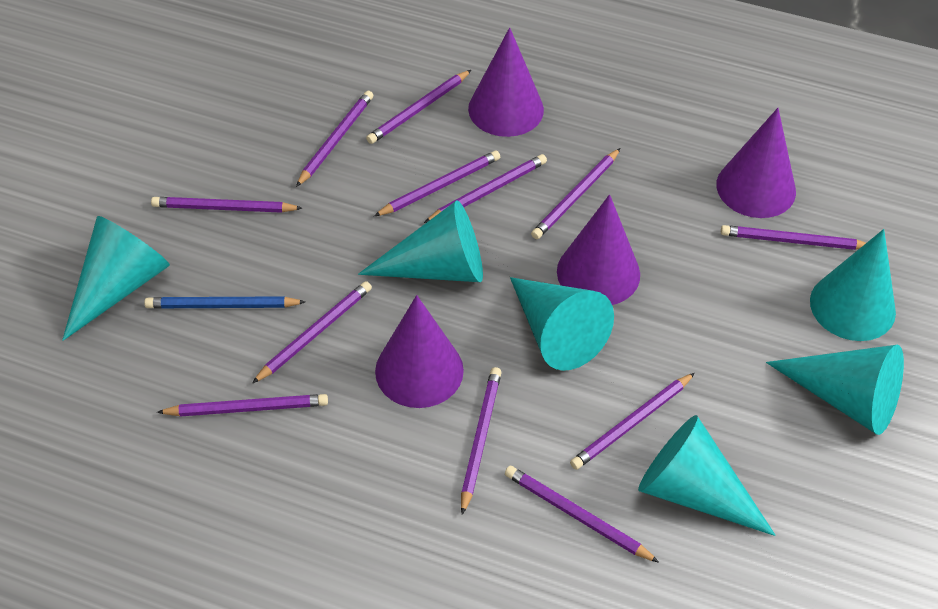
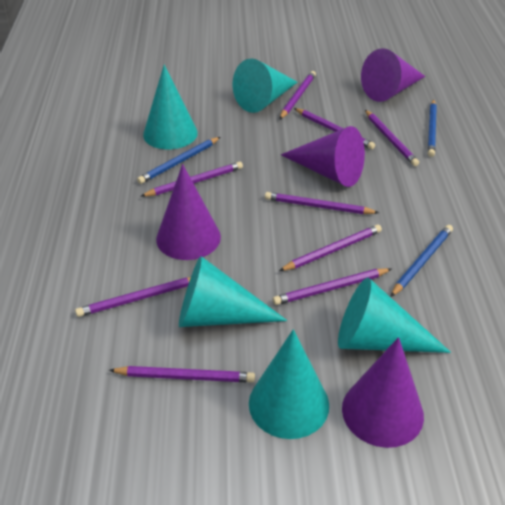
blue pencil: [144,296,305,308] = 1 -> [137,137,220,184] [390,225,453,297] [428,99,437,157] = 3
purple pencil: [151,197,302,213] [157,394,328,417] [252,281,372,384] [296,91,373,187] [366,70,471,144] [374,150,500,216] [424,154,547,223] [461,367,502,515] [505,466,659,563] [531,148,620,239] [570,373,695,470] [721,225,866,250] = 12 -> [75,277,191,317] [109,366,255,383] [140,162,243,197] [265,192,379,214] [273,268,392,305] [279,224,382,271] [280,71,316,119] [294,108,375,149] [365,110,419,166] = 9
turquoise cone: [62,216,170,341] [358,201,483,282] [510,277,614,371] [638,415,776,536] [766,345,904,435] [810,229,896,341] = 6 -> [143,65,198,149] [179,256,287,327] [232,58,298,113] [249,329,329,439] [338,278,451,353] = 5

